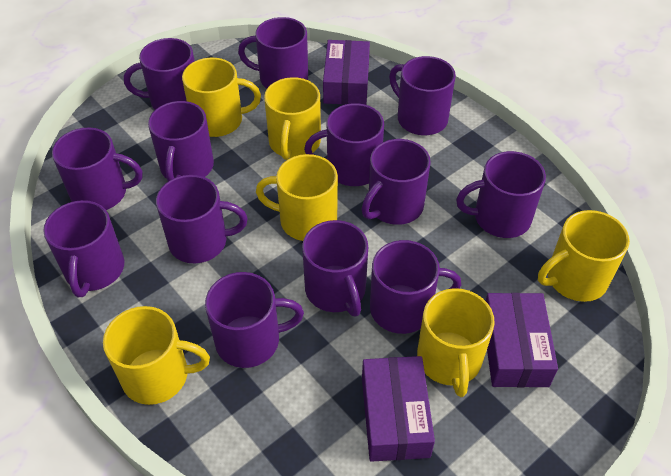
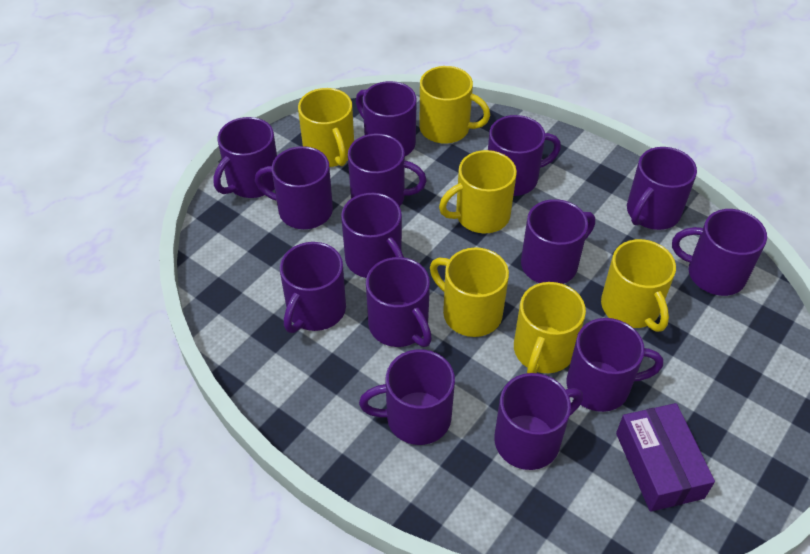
purple box: [323,40,370,105] [362,356,435,462] [486,293,558,387] = 3 -> [616,403,715,512] = 1
purple mug: [43,200,124,297] [52,127,143,210] [124,38,194,110] [148,101,214,181] [156,175,248,263] [205,272,304,368] [238,17,308,89] [302,220,368,316] [304,103,384,186] [362,139,431,225] [370,240,461,334] [389,56,456,135] [456,151,546,238] = 13 -> [214,117,277,198] [255,146,333,229] [280,242,346,333] [341,193,404,278] [348,133,427,207] [356,81,417,156] [359,349,455,445] [366,257,432,347] [488,115,561,196] [494,373,583,470] [521,199,595,284] [567,318,663,412] [627,147,697,230] [672,209,767,296] = 14

